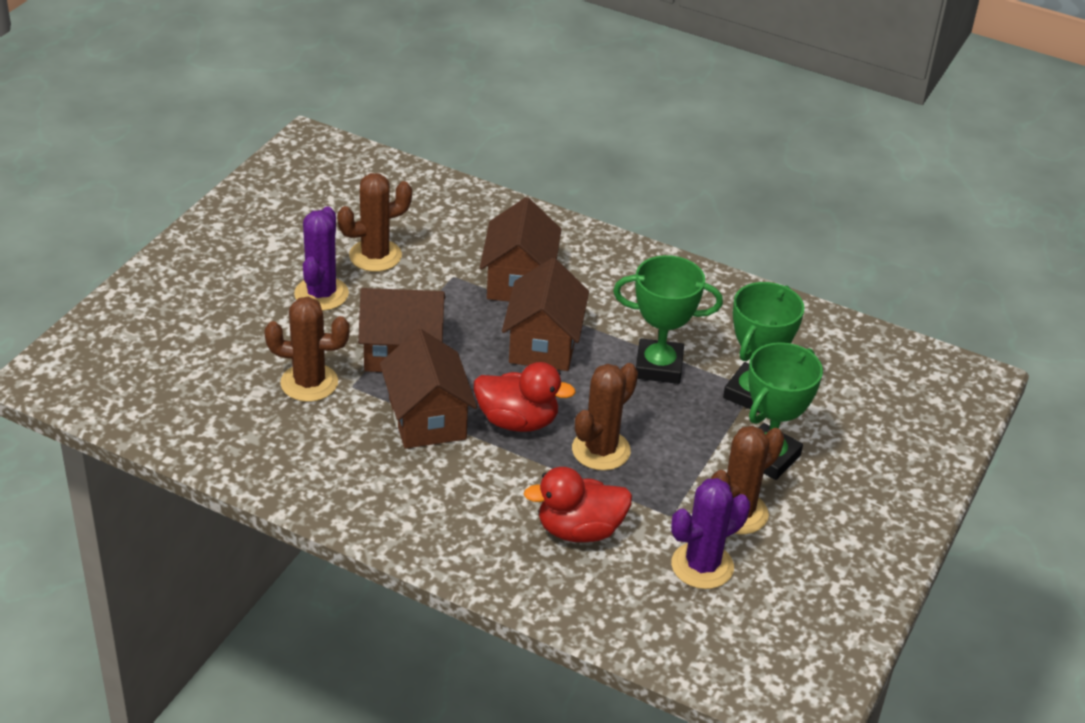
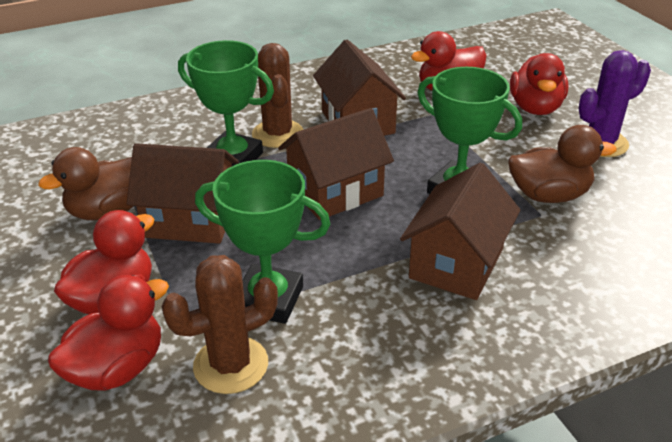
brown cactus: [264,297,350,402] [337,173,412,272] [572,363,638,471] [711,426,784,534] = 4 -> [161,255,278,394] [252,43,304,148] = 2
brown duck: none = 0 -> [38,147,134,220] [508,125,617,203] = 2
purple cactus: [294,206,349,311] [671,478,750,589] = 2 -> [579,50,651,157] = 1
red duck: [474,362,576,432] [524,467,632,542] = 2 -> [48,275,169,391] [54,210,154,314] [411,31,487,91] [510,53,568,115] = 4

